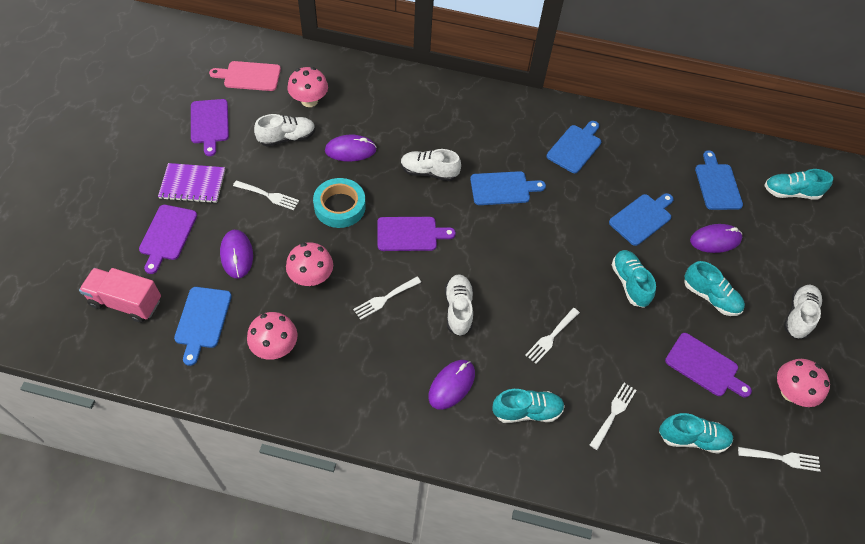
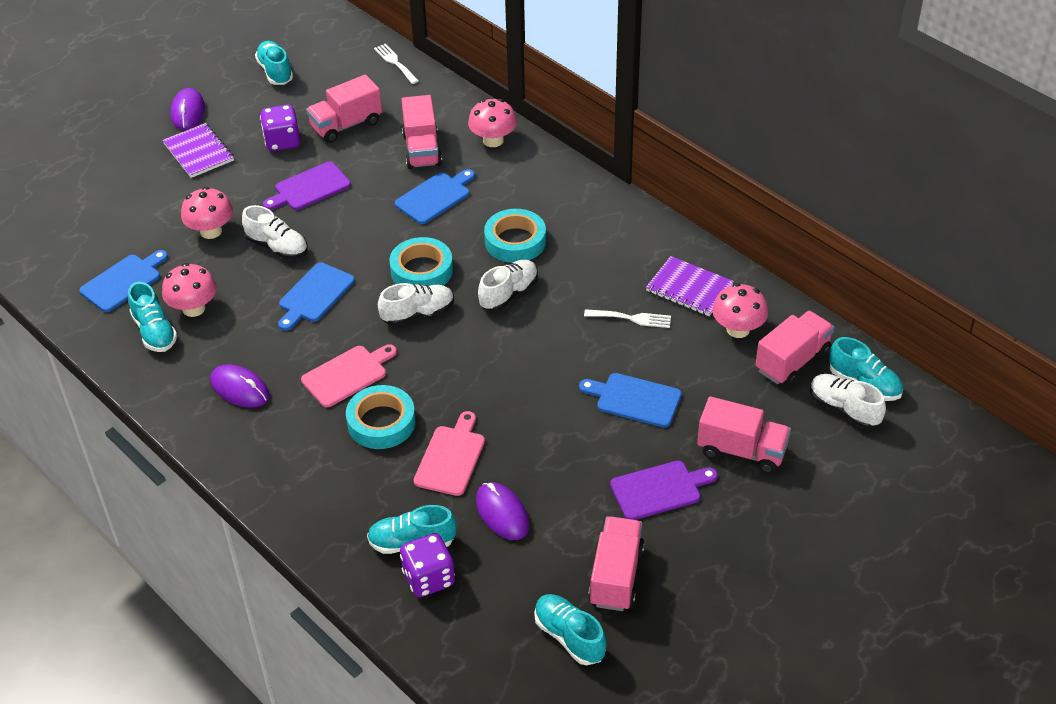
blue cutting board: [174,287,232,366] [470,171,546,205] [547,121,601,173] [609,193,674,246] [695,150,743,210] = 5 -> [79,250,168,312] [278,262,355,331] [395,169,475,224] [579,373,682,427] = 4
pink cutting board: [209,61,281,91] = 1 -> [301,344,397,407] [414,411,485,496] = 2
pink truck: [79,268,161,323] = 1 -> [306,75,382,143] [401,95,442,169] [588,516,645,611] [697,396,791,474] [755,311,834,386] = 5
purple cutting board: [139,205,197,274] [191,99,229,156] [377,217,456,251] [665,333,752,397] = 4 -> [263,162,351,210] [610,461,718,520] = 2
purple dice: none = 0 -> [260,105,300,151] [400,533,455,597] = 2
purple mouse: [220,230,253,278] [325,135,377,161] [428,360,475,410] [690,224,742,253] = 4 -> [171,88,205,130] [210,364,270,408] [476,482,529,540] = 3
purple notebook: [158,163,225,203] = 1 -> [163,123,234,178] [646,256,734,316] = 2
turquoise tape: [313,178,366,228] = 1 -> [346,385,416,449] [389,237,453,286] [484,209,546,263] = 3
white fork: [233,180,299,210] [353,277,421,320] [525,308,580,364] [590,383,636,450] [738,447,821,472] = 5 -> [374,44,419,84] [584,309,671,328] = 2

